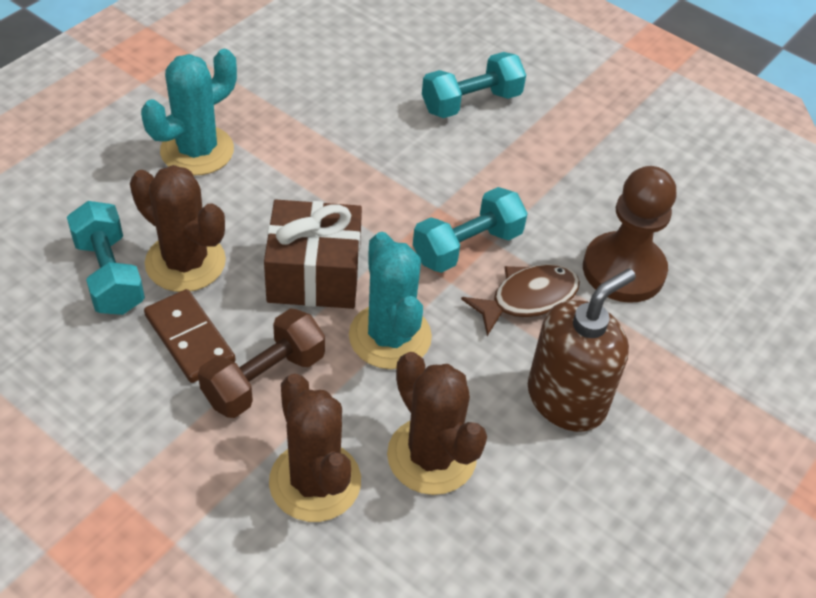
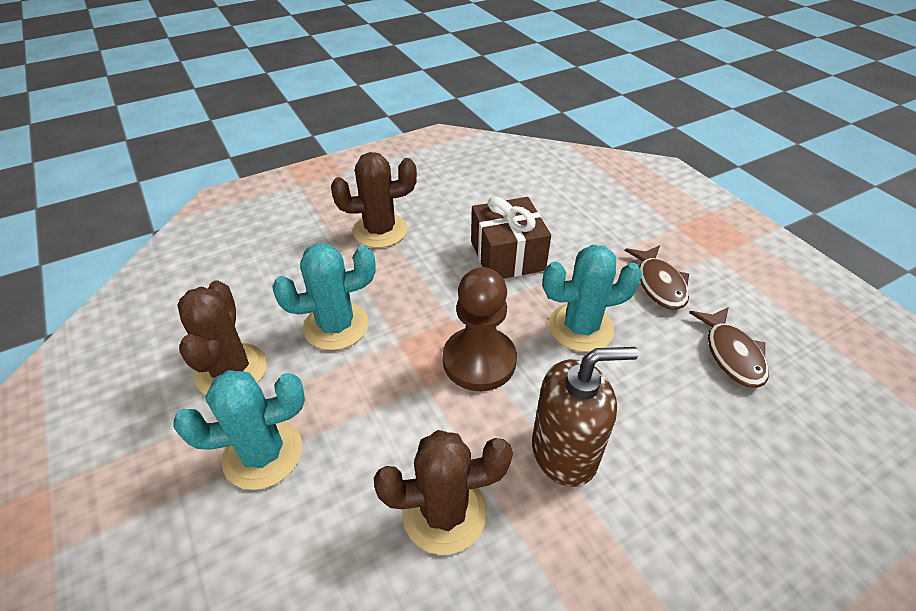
brown domino: [144,289,236,383] = 1 -> none = 0
brown dumbbell: [198,308,325,418] = 1 -> none = 0
brown fish: [461,264,580,336] = 1 -> [625,245,689,310] [689,307,769,388] = 2
turquoise cactus: [141,49,237,175] [349,232,432,369] = 2 -> [173,370,305,490] [272,243,376,350] [543,245,642,352] = 3
turquoise dumbbell: [67,201,145,315] [413,187,528,273] [422,52,526,118] = 3 -> none = 0

